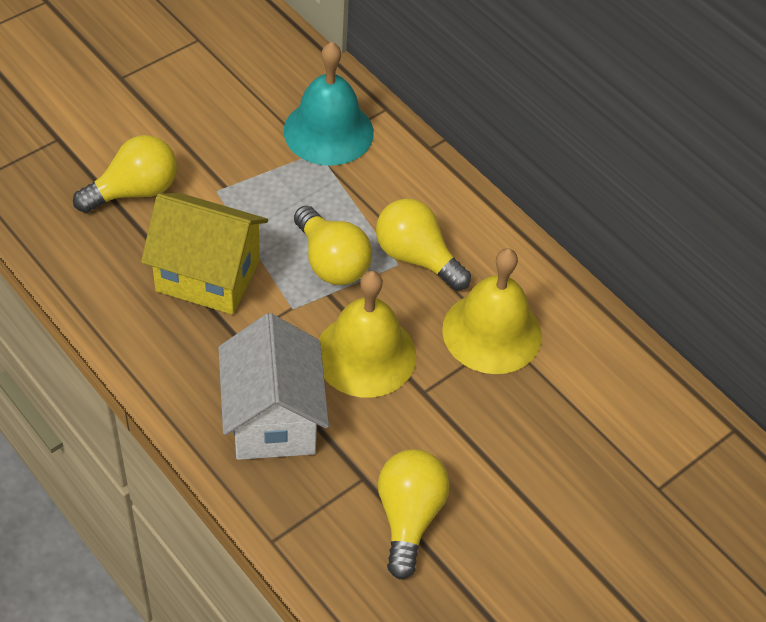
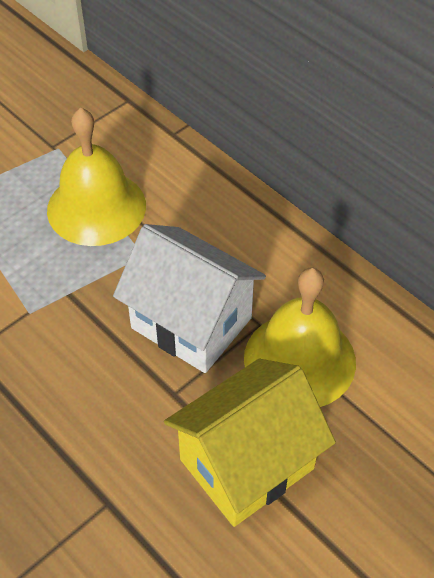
turquoise bell: [284,42,374,166] = 1 -> none = 0
yellow light bulb: [73,135,177,213] [294,206,372,285] [376,198,471,291] [378,449,450,580] = 4 -> none = 0

